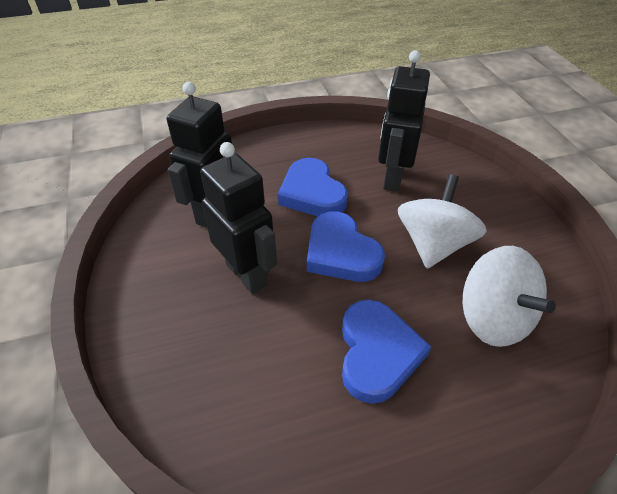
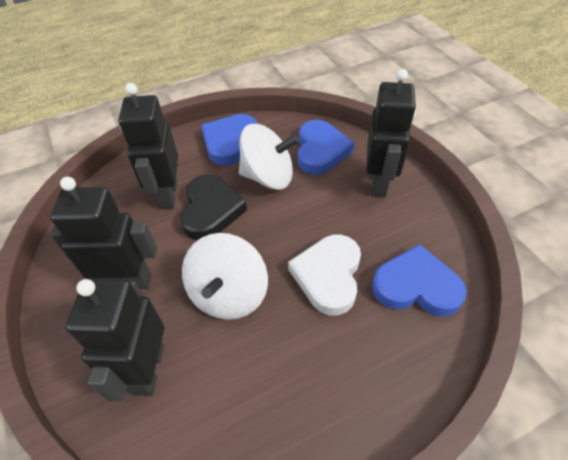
black heart: none = 0 -> [180,174,247,240] = 1
black robot: [167,82,232,228] [200,142,277,294] [378,50,430,192] = 3 -> [50,177,157,289] [66,278,164,402] [118,83,178,209] [366,69,416,197] = 4
white heart: none = 0 -> [288,234,361,315] = 1

